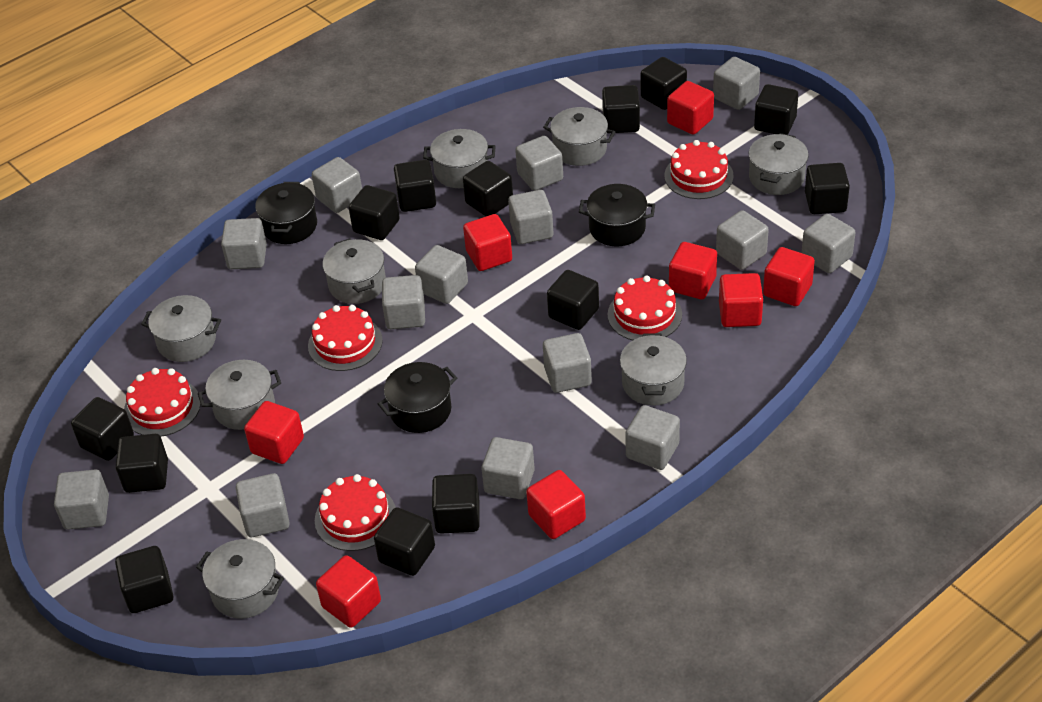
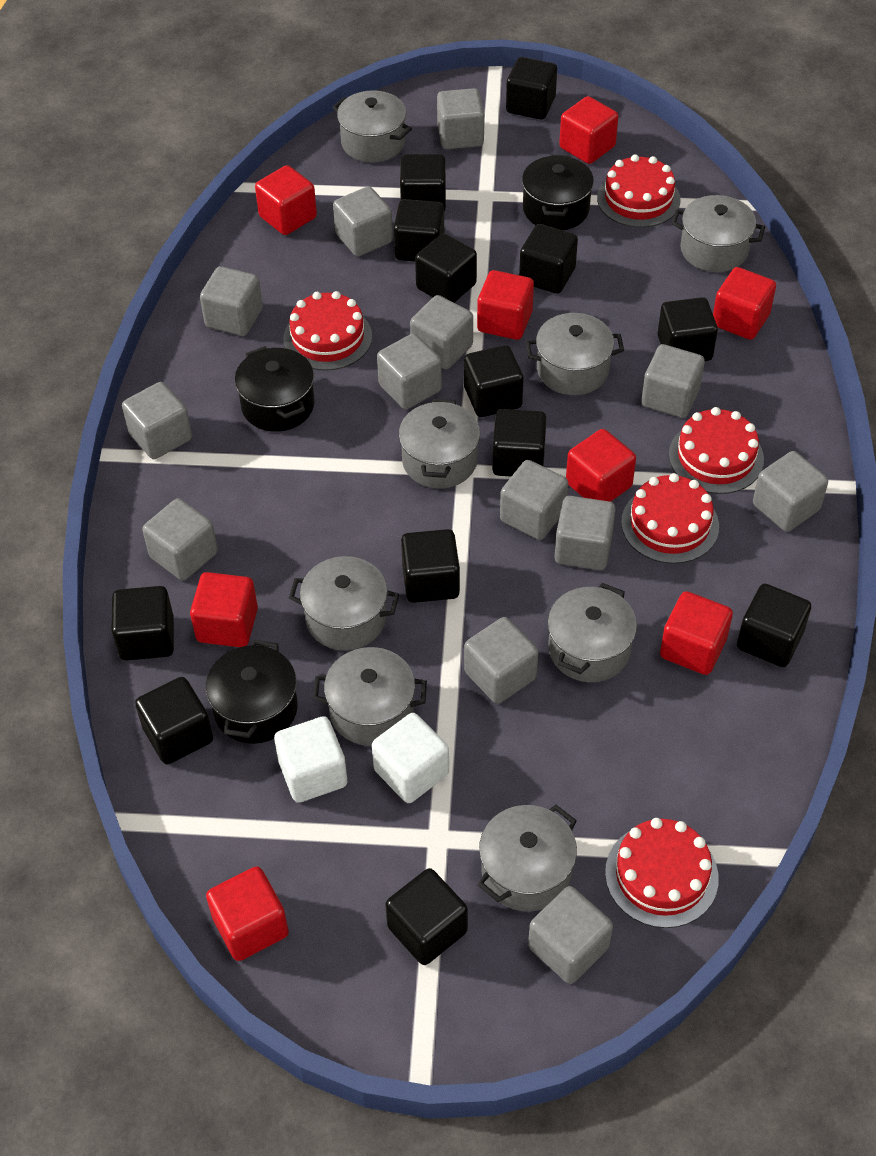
grey cube: [54,469,109,530] [221,218,267,269] [236,473,290,537] [312,157,362,213] [382,275,425,329] [415,245,468,304] [481,437,535,499] [508,190,553,244] [515,136,563,191] [543,333,592,393] [625,405,680,470] [713,57,760,110] [716,210,769,270] [801,214,855,273] = 14 -> [122,382,192,459] [142,498,218,581] [200,266,263,336] [333,186,393,256] [377,333,442,409] [410,295,473,370] [437,88,484,149] [464,617,538,704] [500,460,568,540] [528,886,613,984] [555,496,616,570] [641,344,705,418] [753,451,828,532] = 13
white cube: none = 0 -> [274,716,347,803] [372,713,449,803] = 2

